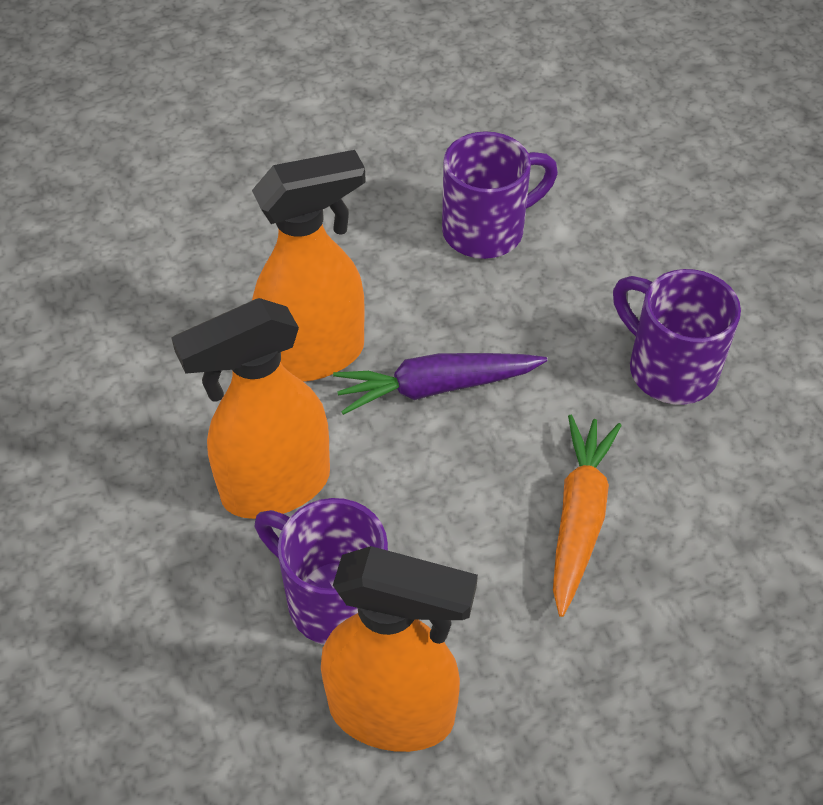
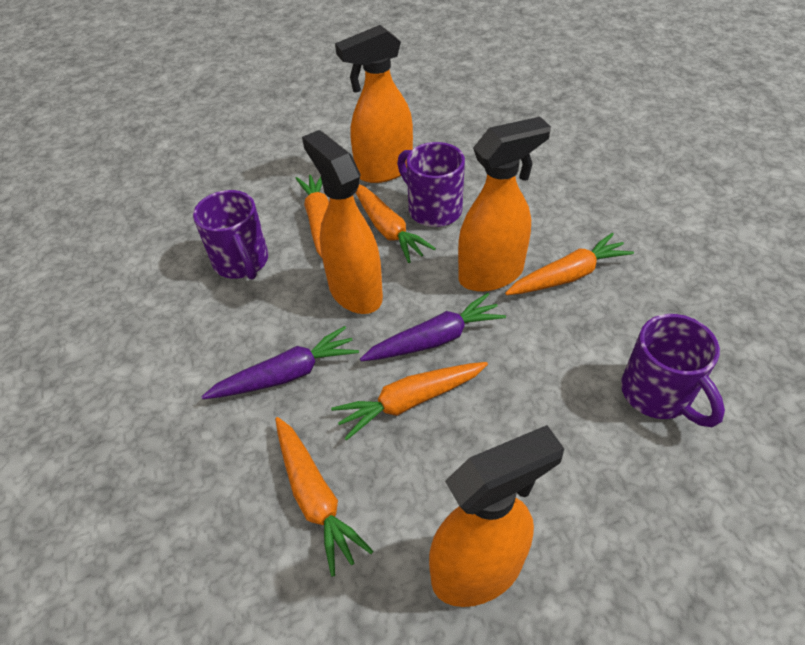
orange carrot: [553,414,622,617] = 1 -> [275,417,373,577] [295,175,329,257] [331,362,488,440] [356,185,436,263] [505,233,634,295] = 5
orange spray bottle: [172,298,330,519] [252,150,366,382] [321,546,478,752] = 3 -> [302,130,383,314] [335,25,413,183] [429,425,564,607] [458,117,551,292] = 4
purple carrot: [333,353,548,415] = 1 -> [201,326,359,399] [360,293,506,361] = 2

